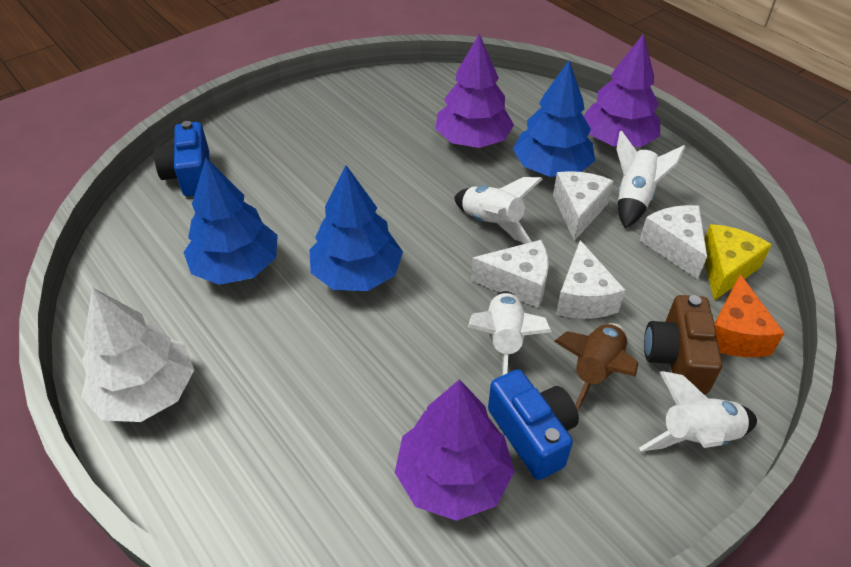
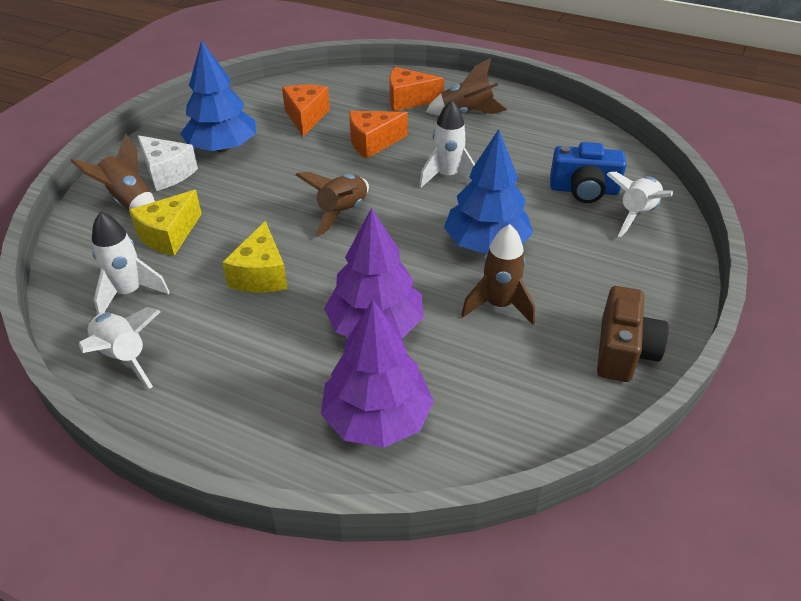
blue camera: [154,121,209,196] [488,369,579,480] = 2 -> [550,142,626,203] = 1
blue tree: [183,158,278,285] [309,165,403,291] [513,60,595,177] = 3 -> [180,40,256,152] [444,129,533,254] = 2
brown rocket: [554,323,638,411] = 1 -> [71,134,155,210] [296,172,369,237] [426,58,507,116] [461,224,535,325] = 4
orange cheese: [714,274,784,357] = 1 -> [282,85,330,136] [349,111,408,159] [389,67,444,111] = 3
purple tree: [395,379,515,521] [436,33,514,148] [583,33,660,147] = 3 -> [321,300,434,448] [324,208,424,338] = 2
white cheese: [471,240,549,308] [553,171,614,241] [556,240,625,319] [639,205,707,279] = 4 -> [138,135,198,191] = 1
white tree: [81,287,194,422] = 1 -> none = 0
yellow cheese: [704,224,772,301] = 1 -> [129,190,202,256] [222,221,288,293] = 2

